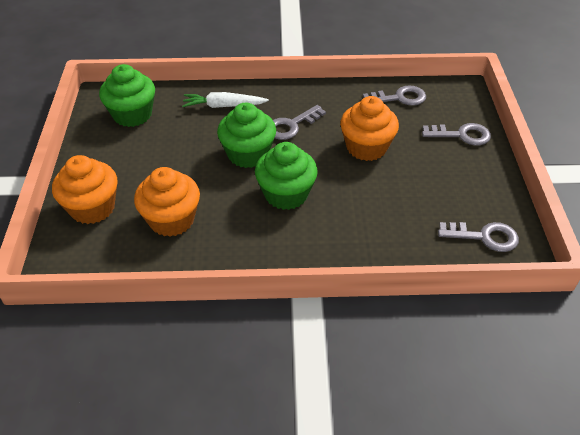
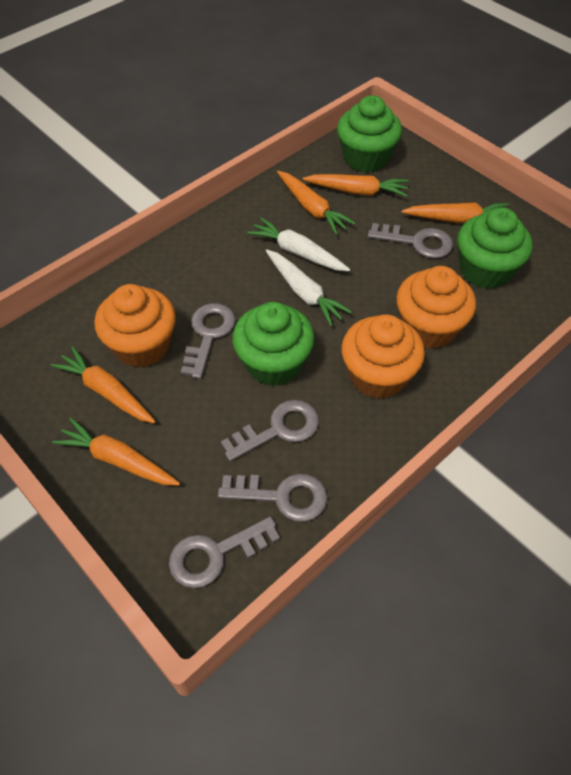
grey key: [273,105,326,140] [363,85,426,106] [422,123,491,145] [438,222,519,252] = 4 -> [169,517,280,588] [181,303,236,379] [218,474,327,522] [221,400,319,461] [368,223,453,258] = 5
orange carrot: none = 0 -> [51,346,156,423] [52,418,180,486] [277,171,355,235] [302,174,409,197] [401,202,509,223] = 5
white carrot: [182,92,269,108] = 1 -> [247,217,350,271] [266,250,352,326] = 2

